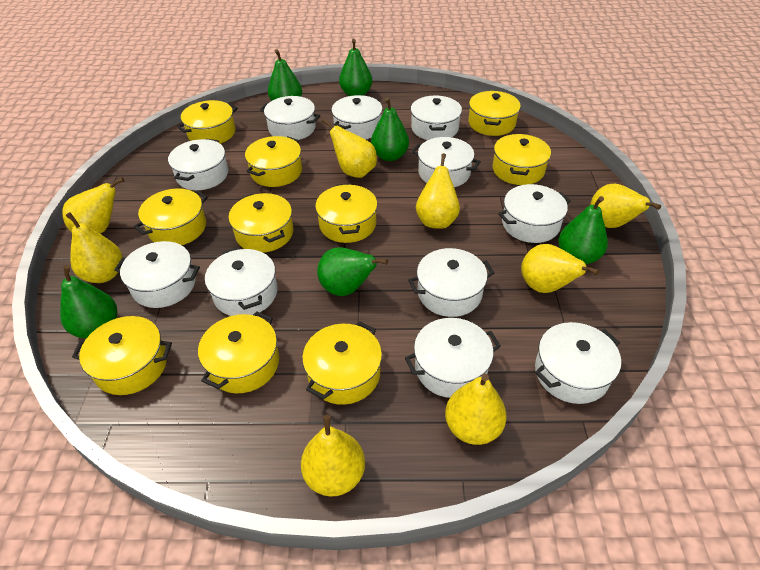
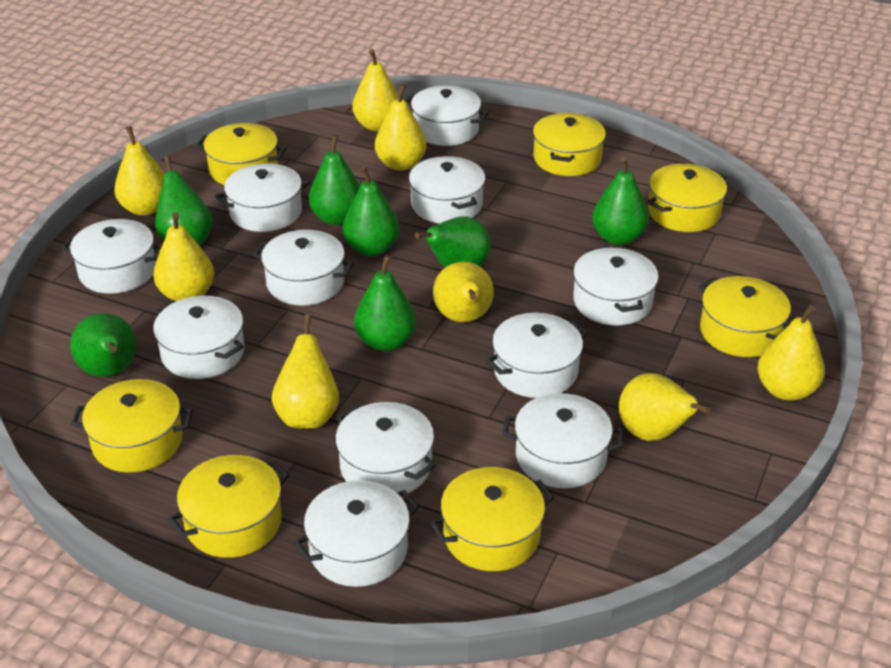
green pear: [60,265,117,339] [268,49,302,101] [317,247,388,296] [339,39,372,96] [371,97,409,161] [558,196,608,264] = 6 -> [70,313,137,377] [155,156,213,246] [309,135,360,225] [343,166,400,256] [354,254,416,351] [415,216,490,268] [592,157,649,245] = 7
yellow pot: [72,316,172,395] [134,188,208,245] [176,100,238,144] [198,311,279,393] [229,193,293,253] [245,136,302,187] [302,321,382,405] [315,183,378,243] [469,91,521,136] [493,133,551,185] = 10 -> [71,379,193,473] [168,455,290,558] [196,123,286,185] [430,467,554,571] [533,113,606,176] [647,164,727,232] [699,276,791,357] = 7

